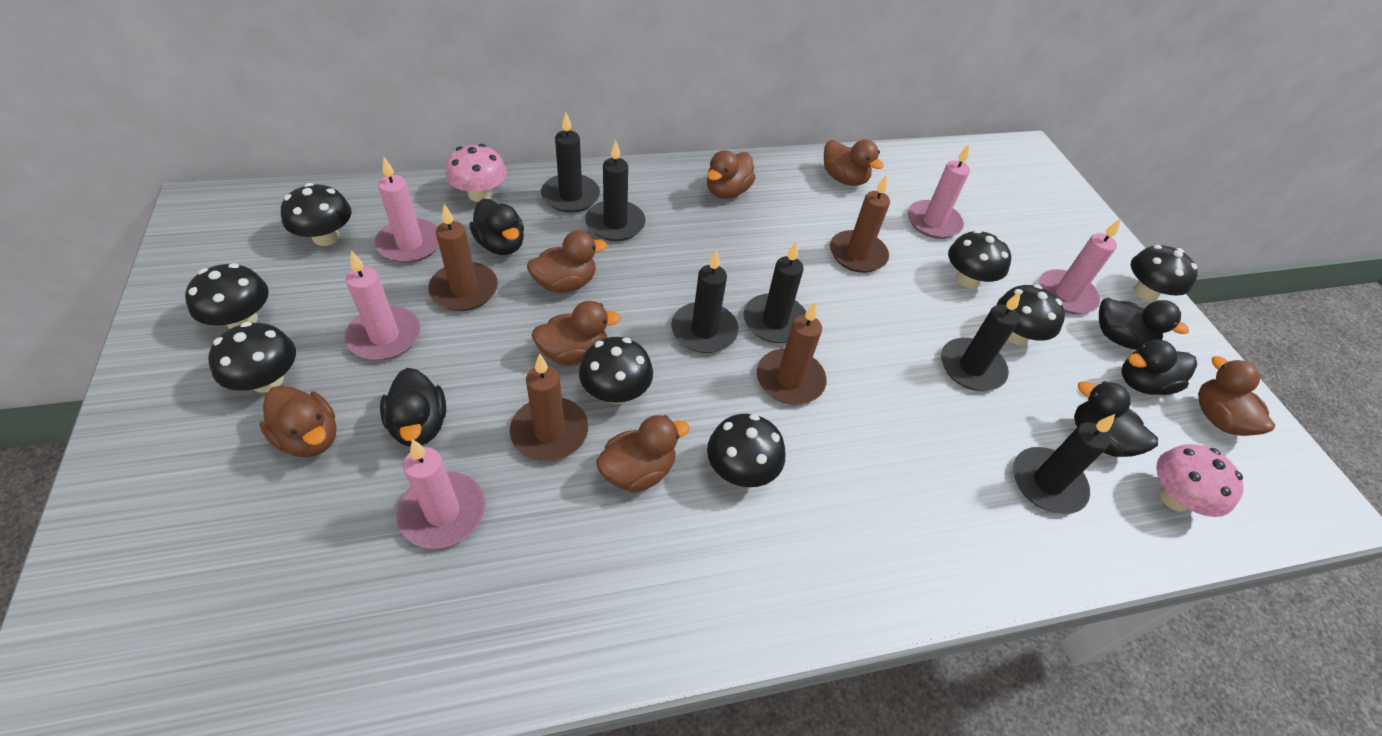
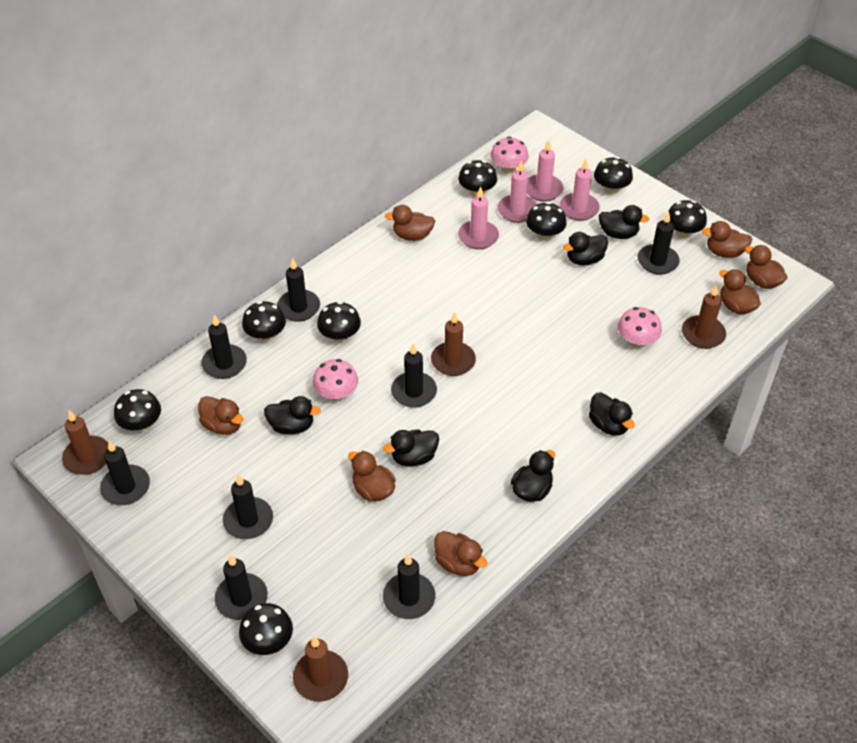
black candle: [541,112,600,213] [585,140,646,241] [671,249,739,353] [744,241,806,343] [941,291,1021,391] [1013,414,1115,514] = 6 -> [100,441,150,505] [201,315,247,379] [215,554,268,620] [223,474,273,539] [277,258,320,322] [383,554,435,619] [391,343,437,408] [638,211,680,275] = 8
black duck: [380,368,446,447] [469,199,524,255] [1074,381,1158,457] [1099,297,1189,350] [1122,339,1197,395] = 5 -> [264,396,321,434] [384,430,439,466] [511,450,555,502] [563,232,608,266] [589,392,635,436] [599,205,650,239] = 6
pink candle: [345,251,421,360] [375,157,439,263] [396,439,485,549] [908,144,970,239] [1039,219,1121,314] = 5 -> [458,187,499,249] [497,161,537,223] [527,139,563,202] [560,159,600,221] = 4
pink mushroom: [446,144,507,202] [1156,444,1244,517] = 2 -> [313,359,358,401] [491,136,529,174] [618,307,662,348] = 3

